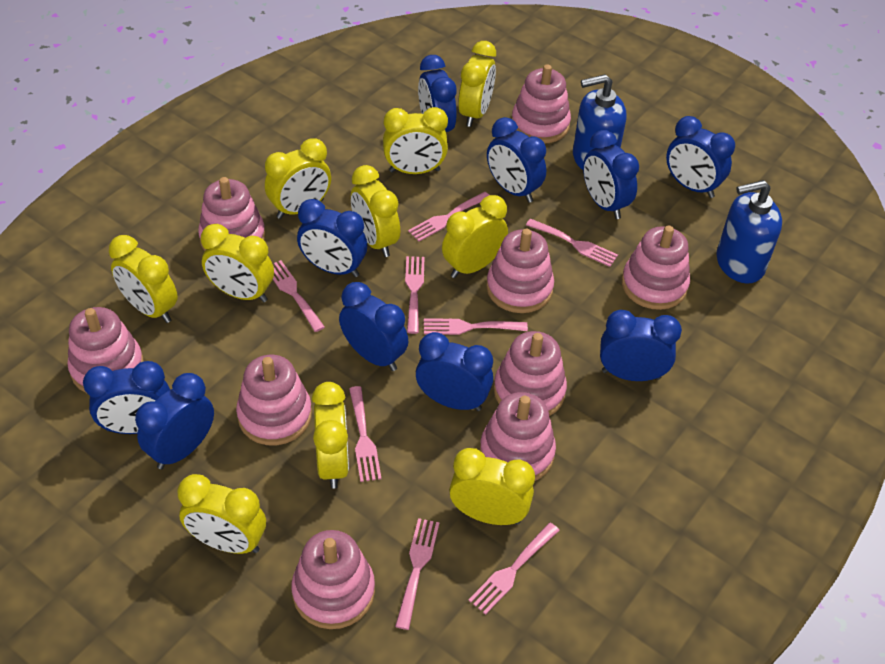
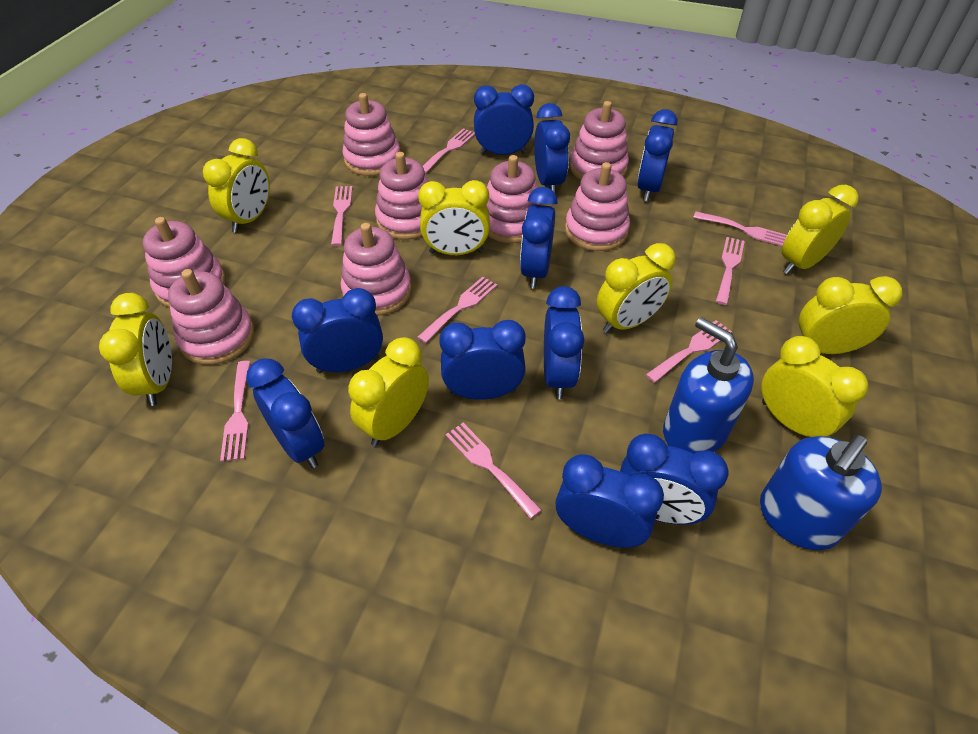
pink stacking toy: [67,307,144,393] [198,177,266,251] [236,355,312,445] [291,530,375,629] [480,392,556,481] [486,229,554,313] [494,331,567,416] [512,64,571,143] [622,226,690,310] = 9 -> [143,217,226,308] [168,269,254,365] [341,223,411,316] [342,93,400,176] [375,152,429,240] [487,155,541,243] [565,162,630,251] [570,101,629,180] = 8
yellow clock: [109,235,178,323] [177,474,266,554] [201,224,274,302] [265,138,331,219] [312,382,349,489] [351,165,400,257] [383,107,448,174] [442,195,508,278] [449,448,535,525] [458,41,496,127] = 10 -> [99,293,172,406] [203,138,270,233] [348,337,429,446] [418,180,490,255] [597,243,676,334] [761,336,868,437] [782,185,859,274] [799,276,902,354] = 8

